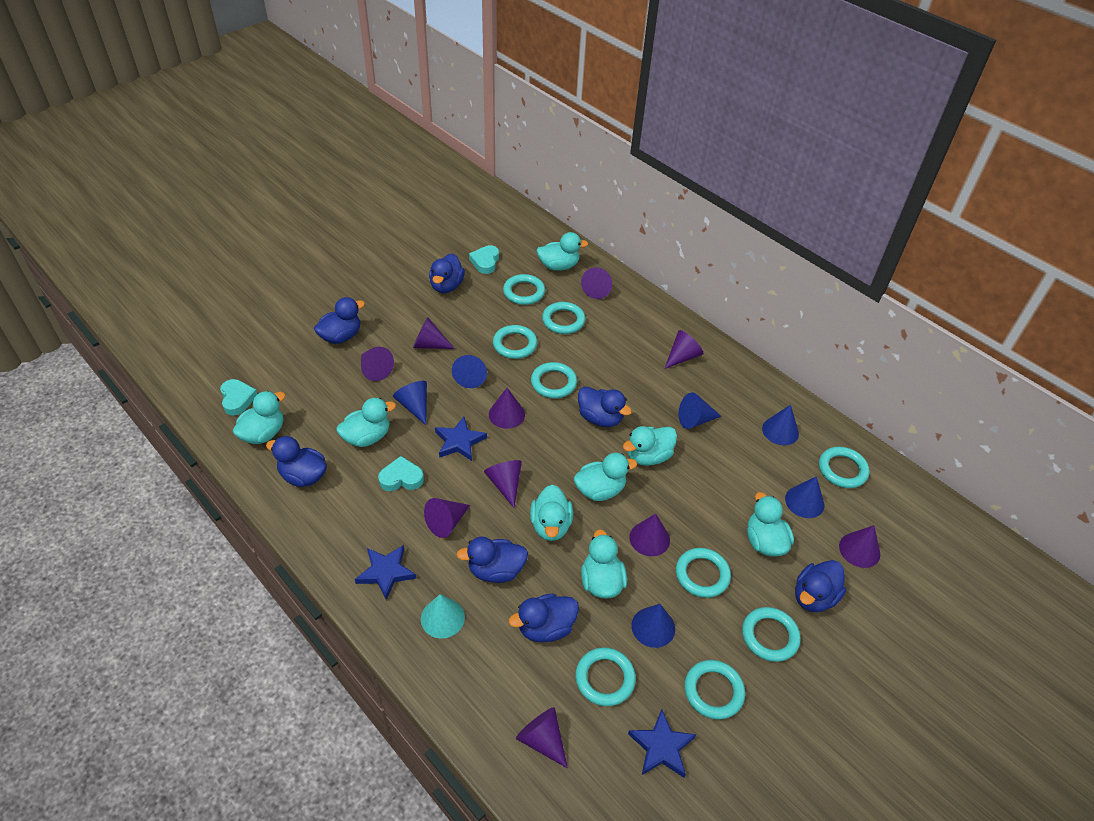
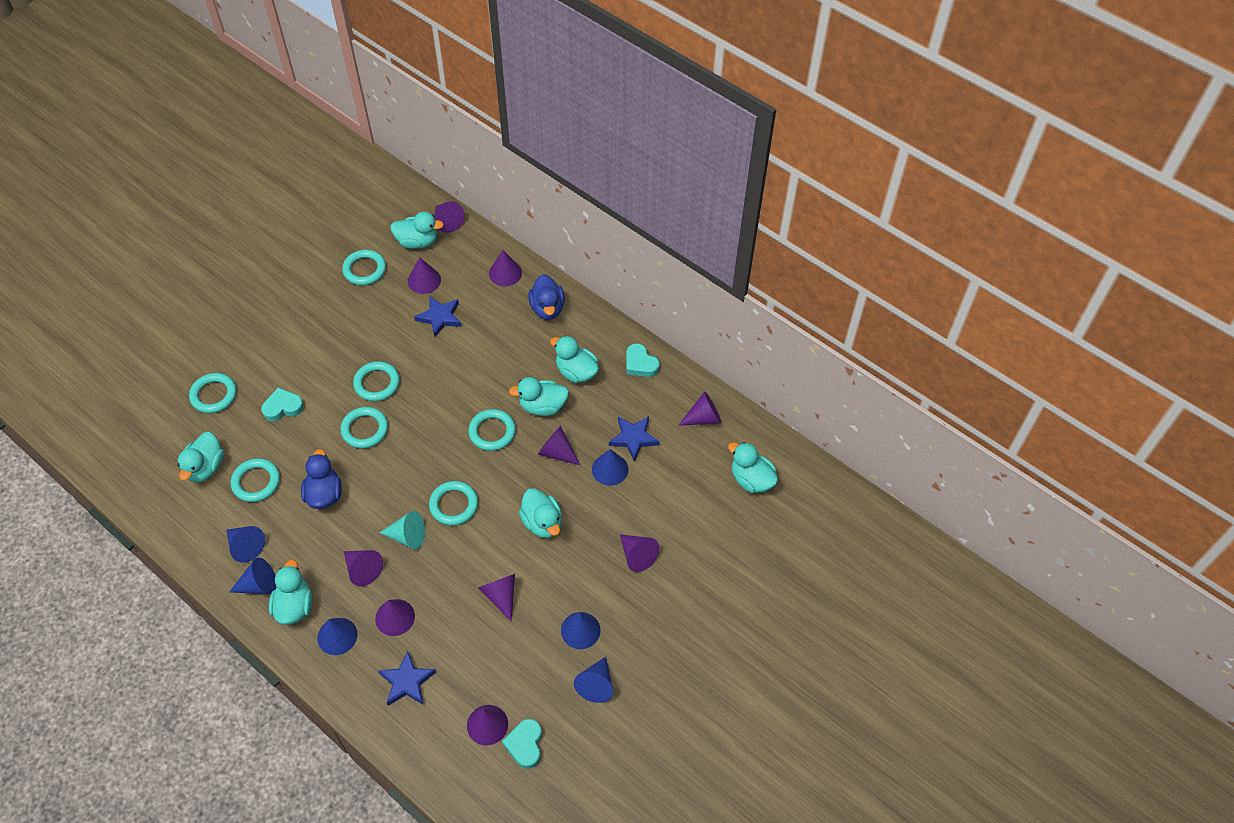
blue duck: [266,436,327,487] [314,297,365,344] [429,253,465,293] [456,537,528,583] [509,594,579,642] [578,386,632,427] [795,560,846,612] = 7 -> [301,449,342,509] [528,274,565,320] = 2
turquoise duck: [233,391,285,444] [336,398,396,447] [530,485,573,541] [536,232,588,271] [574,453,637,501] [581,529,627,598] [623,426,677,466] [747,492,794,557] = 8 -> [177,432,224,482] [269,559,312,625] [390,212,444,249] [509,377,569,416] [519,488,562,538] [550,336,599,383] [728,442,778,493] = 7
turquoise ring: [493,325,537,359] [503,274,545,305] [531,362,577,398] [542,302,585,334] [575,647,636,706] [676,548,731,598] [684,660,745,720] [742,607,801,662] [819,447,869,488] = 9 -> [189,373,237,413] [231,458,280,502] [340,407,388,448] [342,250,386,285] [353,361,400,401] [429,481,478,526] [468,409,516,451] = 7

